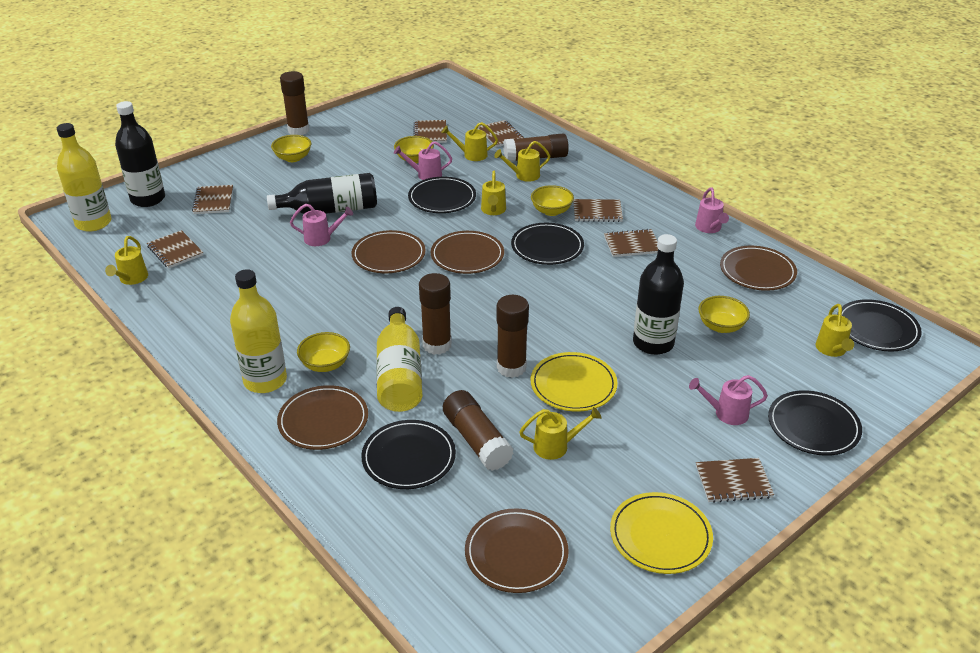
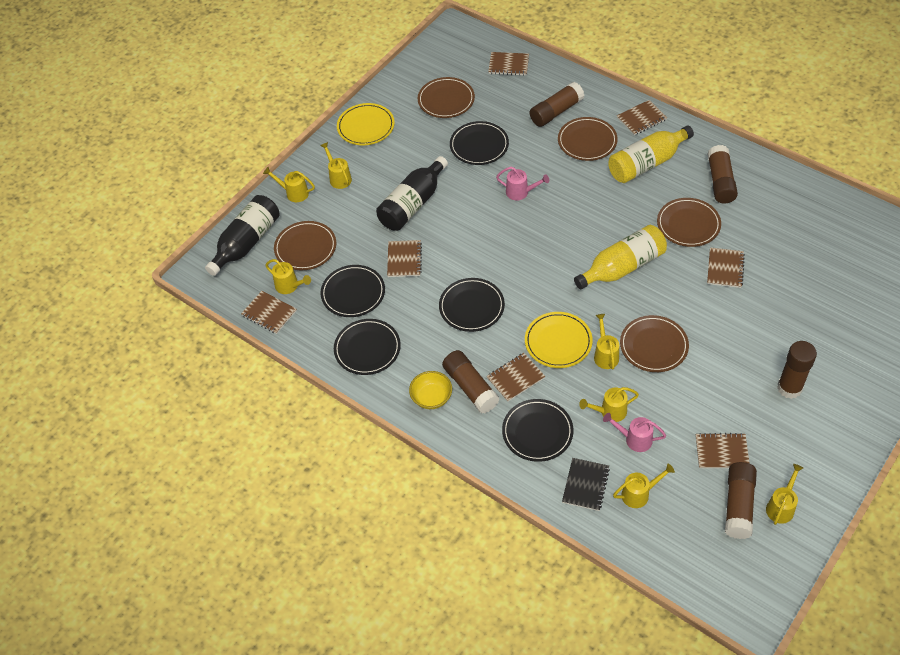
black bottle: [115,101,165,207] [267,173,377,214] [633,234,684,355] = 3 -> [205,195,280,276] [376,156,448,231] = 2
black notebook: none = 0 -> [562,458,610,511] = 1
pink watering can: [290,204,353,246] [394,141,452,180] [689,375,768,425] [695,188,729,233] = 4 -> [496,167,549,201] [603,413,666,452] = 2
yellow bottle: [57,123,111,232] [230,269,287,393] [376,307,423,412] = 3 -> [574,225,667,289] [608,125,694,183] = 2
yellow bowl: [271,135,311,162] [297,332,350,372] [394,136,434,163] [531,185,574,216] [698,296,750,333] = 5 -> [409,371,452,409] = 1
yellow watering can: [105,236,148,285] [441,122,498,161] [481,171,506,215] [494,141,550,182] [519,407,602,460] [816,304,854,357] = 6 -> [263,167,315,202] [265,259,311,294] [320,142,352,189] [579,387,639,422] [594,314,619,369] [613,464,675,508] [766,464,803,525] = 7

